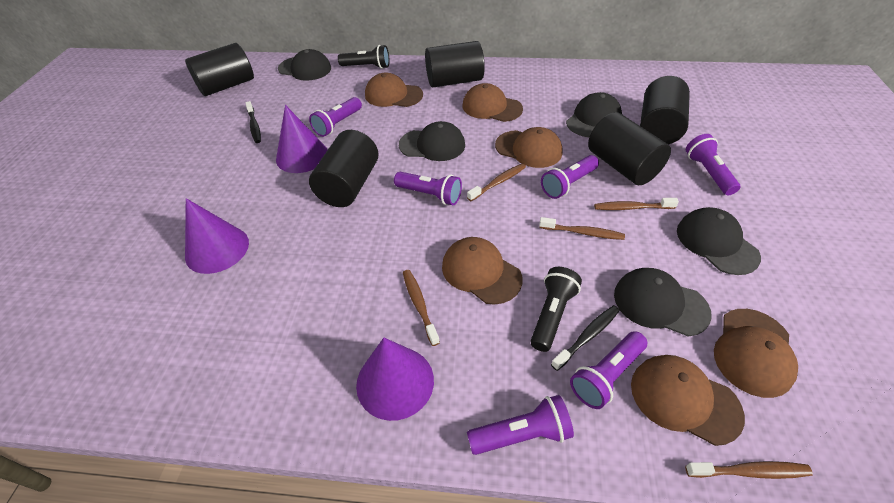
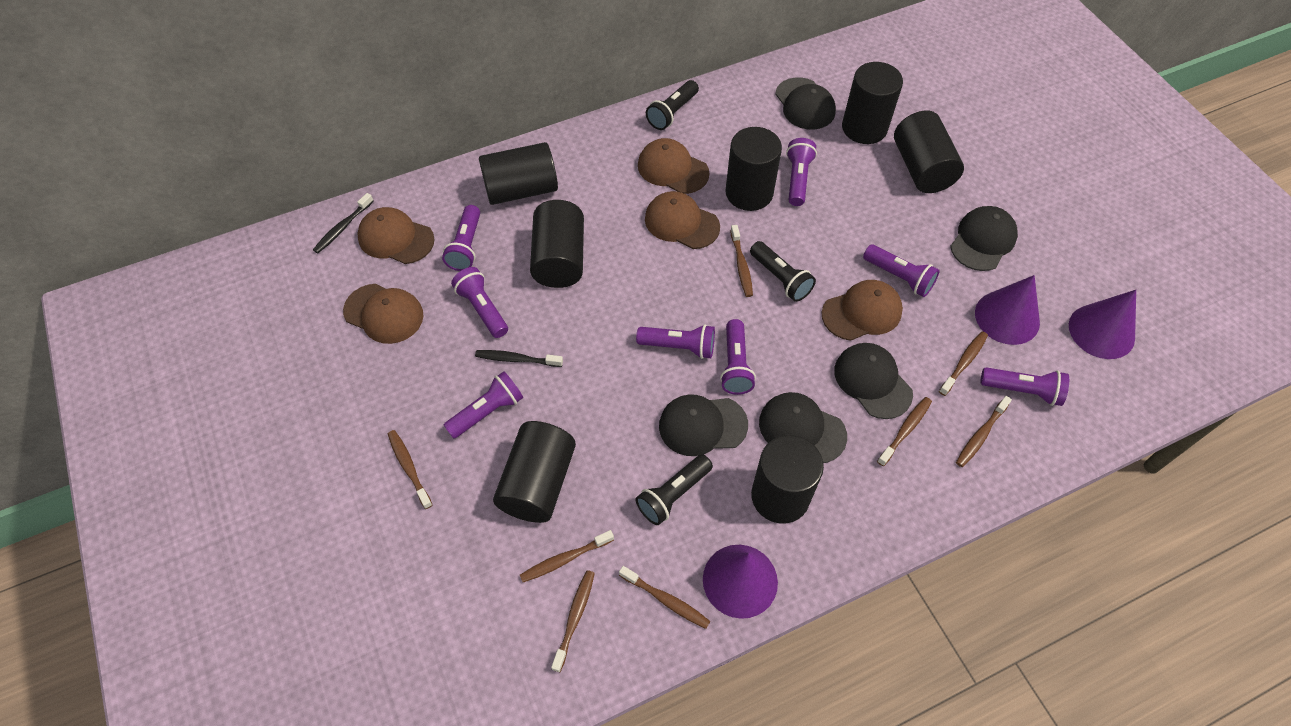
black cylinder: [185,43,254,96] [309,130,379,207] [425,41,485,87] [588,112,671,185] [640,76,690,144] = 5 -> [479,142,558,205] [493,421,576,523] [530,200,584,288] [725,127,782,211] [751,435,824,523] [842,62,903,144] [894,110,964,193] = 7
black flashlight: [338,45,389,69] [530,267,582,352] = 2 -> [636,454,713,525] [646,80,699,130] [750,241,816,302] = 3
brown cap: [365,73,423,107] [442,237,523,305] [462,83,523,122] [495,127,563,168] [631,355,745,446] [714,309,798,398] = 6 -> [343,284,423,344] [357,207,435,264] [638,138,710,194] [645,191,720,249] [821,280,903,341] = 5
brown toothbrush: [403,270,440,346] [467,164,526,201] [539,217,625,240] [594,198,679,210] [685,461,813,479] = 5 -> [388,430,432,509] [520,530,614,582] [551,570,595,672] [619,566,710,629] [730,225,753,297] [877,397,932,466] [939,331,988,396] [956,396,1012,467] = 8
purple flashlight: [309,97,362,137] [394,172,462,205] [467,395,574,455] [541,155,599,199] [570,331,647,409] [686,134,740,195] = 6 -> [442,205,480,271] [444,371,523,439] [451,267,508,338] [636,324,715,359] [720,319,756,395] [786,138,817,206] [863,245,940,297] [980,367,1069,406] = 8

